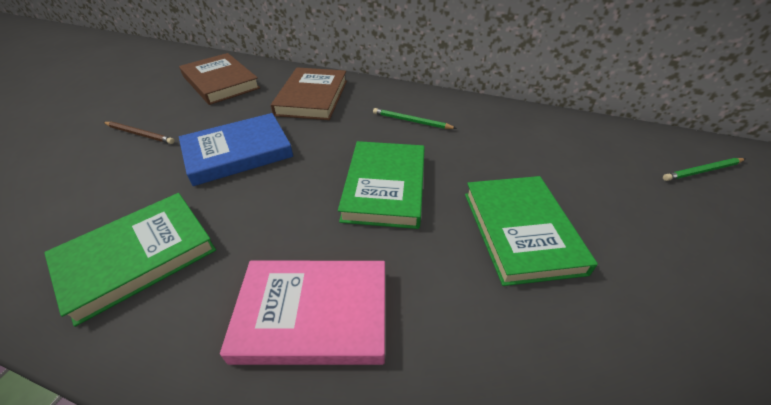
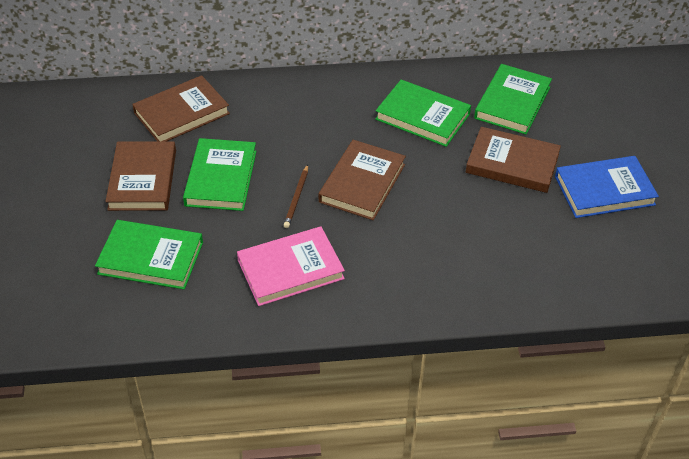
brown book: [179,53,260,105] [271,67,347,120] = 2 -> [105,141,176,211] [132,75,230,141] [319,140,406,220] [466,127,561,193] = 4
green book: [44,193,216,327] [338,141,425,229] [465,176,598,286] = 3 -> [95,220,203,289] [183,138,256,211] [375,80,471,147] [474,64,552,135] = 4
green pencil: [373,108,457,129] [663,158,745,181] = 2 -> none = 0

